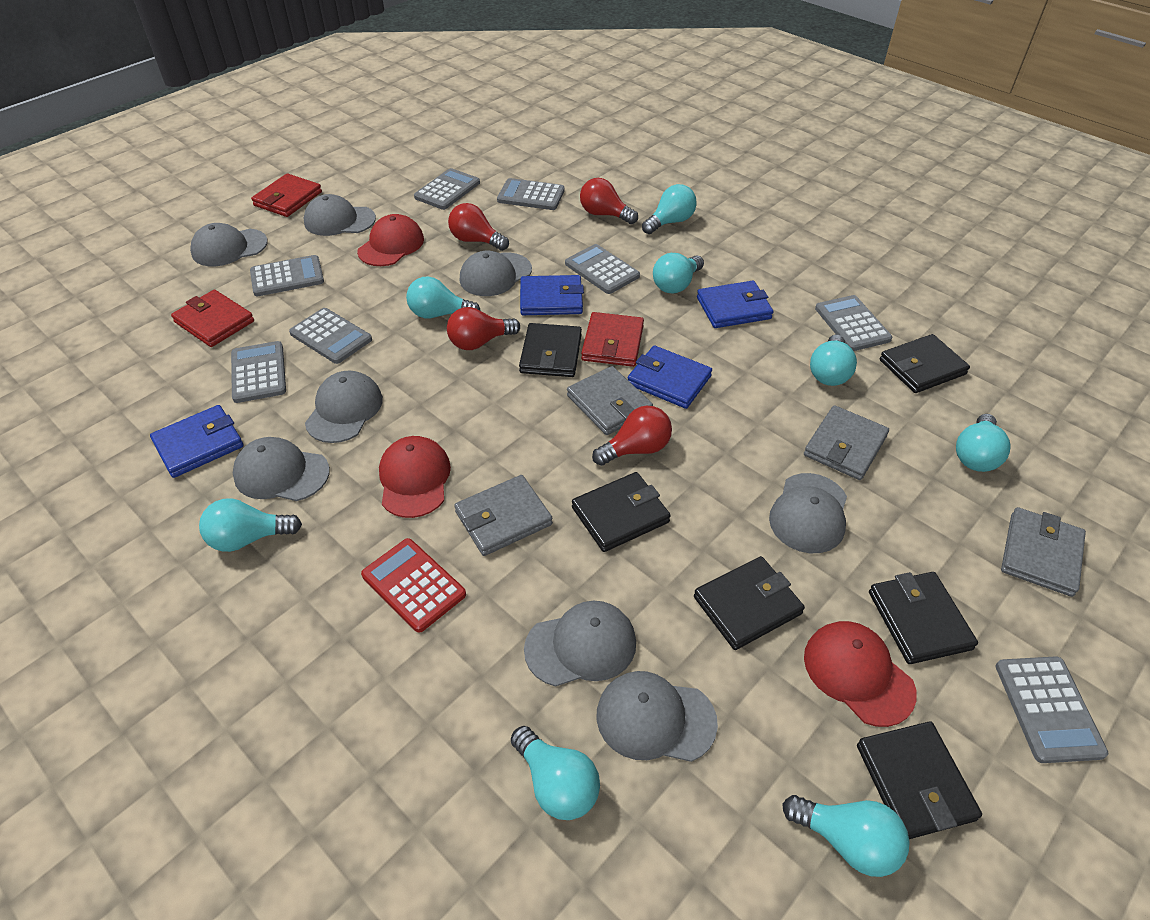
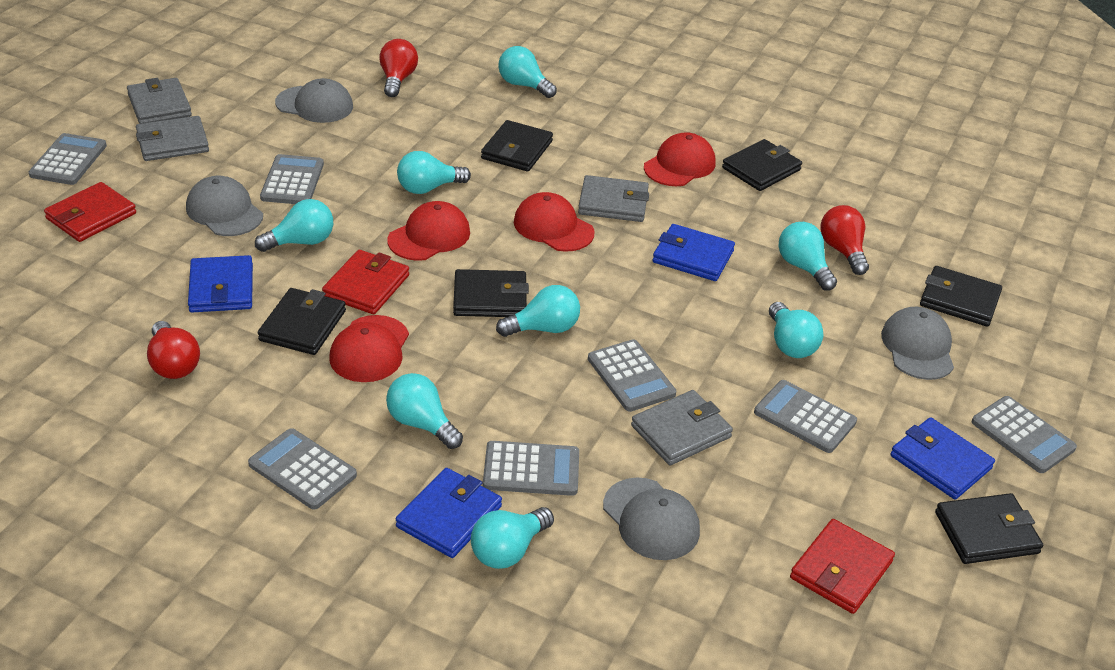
grey calculator: [231,341,286,403] [250,255,324,296] [289,308,372,364] [414,168,480,210] [497,178,565,210] [565,244,640,294] [815,295,892,351] [996,656,1108,763] = 8 -> [29,133,107,185] [248,428,357,510] [260,154,324,204] [483,441,579,496] [588,339,676,412] [754,380,857,453] [972,396,1077,473] = 7
grey cap: [190,223,268,266] [233,437,330,501] [304,194,376,236] [305,371,383,443] [460,251,532,296] [524,601,636,687] [596,671,718,762] [769,473,847,553] = 8 -> [186,176,263,236] [275,78,353,123] [603,477,700,560] [881,307,954,380] = 4
red calculator: [361,538,466,633] = 1 -> none = 0
red cap: [357,214,424,266] [379,436,451,518] [804,621,917,727] = 3 -> [329,315,409,382] [388,201,470,261] [514,192,594,252] [644,132,715,186] = 4
red light bulb: [447,307,520,350] [448,203,509,251] [580,178,638,224] [592,406,672,466] = 4 -> [147,321,200,379] [379,39,418,97] [821,205,869,275] = 3

